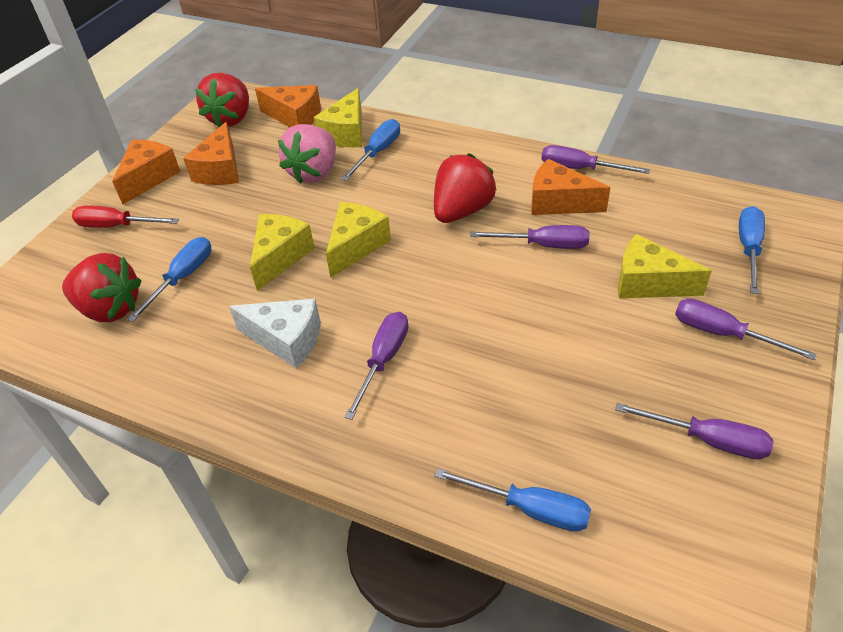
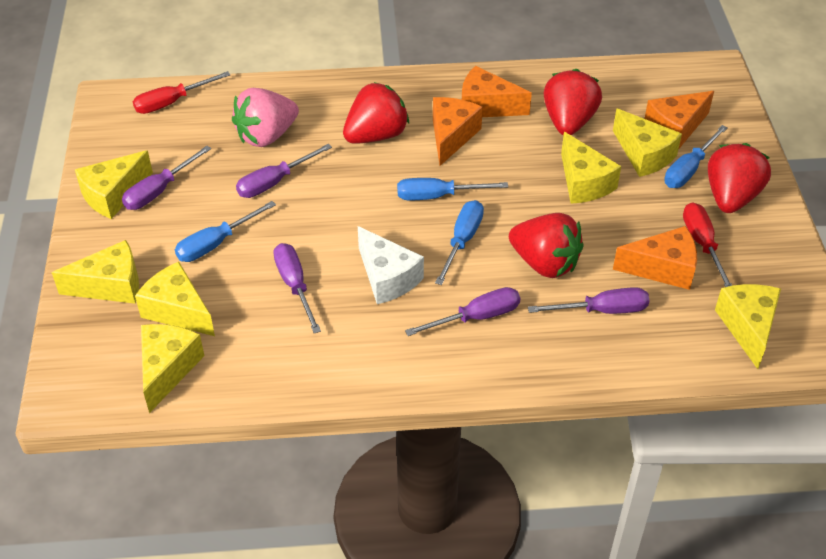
red screwdriver: [72,206,179,228] = 1 -> [133,71,230,114] [683,202,732,287] = 2
red strawberry: [62,253,141,322] [195,73,249,127] [434,153,497,223] = 3 -> [343,82,409,144] [509,213,584,278] [544,69,602,135] [708,143,771,213] = 4
yellow cheese: [250,214,315,291] [314,88,362,147] [326,202,391,278] [618,234,712,298] = 4 -> [52,240,139,304] [75,150,153,219] [135,262,215,336] [141,324,204,413] [561,132,621,204] [613,109,682,177] [715,284,781,369] = 7

